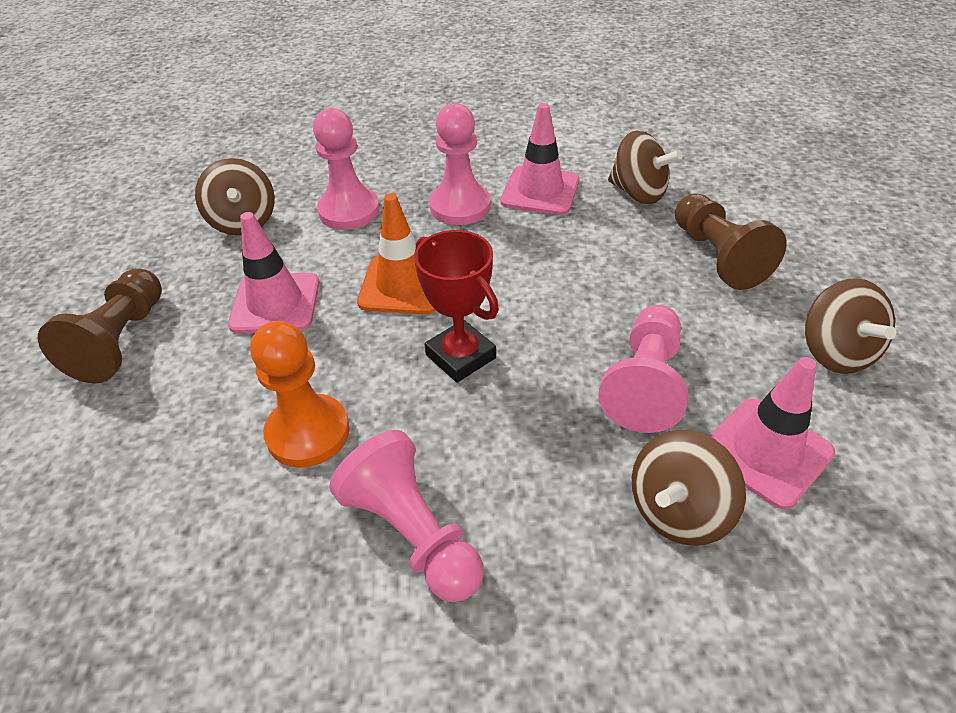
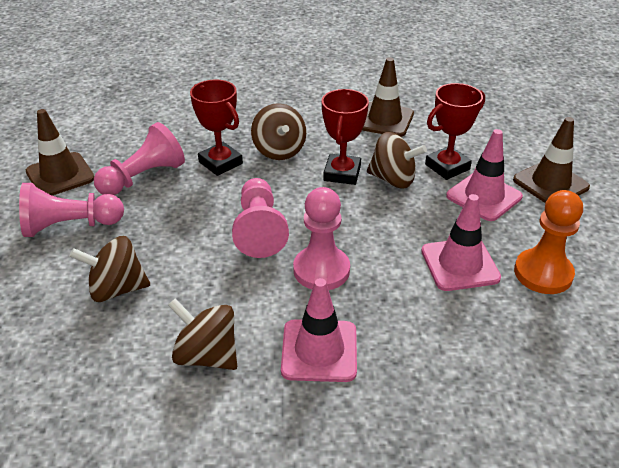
brown pawn: [38,268,162,384] [675,193,786,290] = 2 -> none = 0
brown traffic cone: none = 0 -> [26,109,94,196] [362,57,414,137] [513,117,590,203] = 3
orange traffic cone: [357,193,436,314] = 1 -> none = 0
red trophy: [414,230,499,383] = 1 -> [190,80,243,176] [322,89,369,185] [425,83,485,180] = 3

